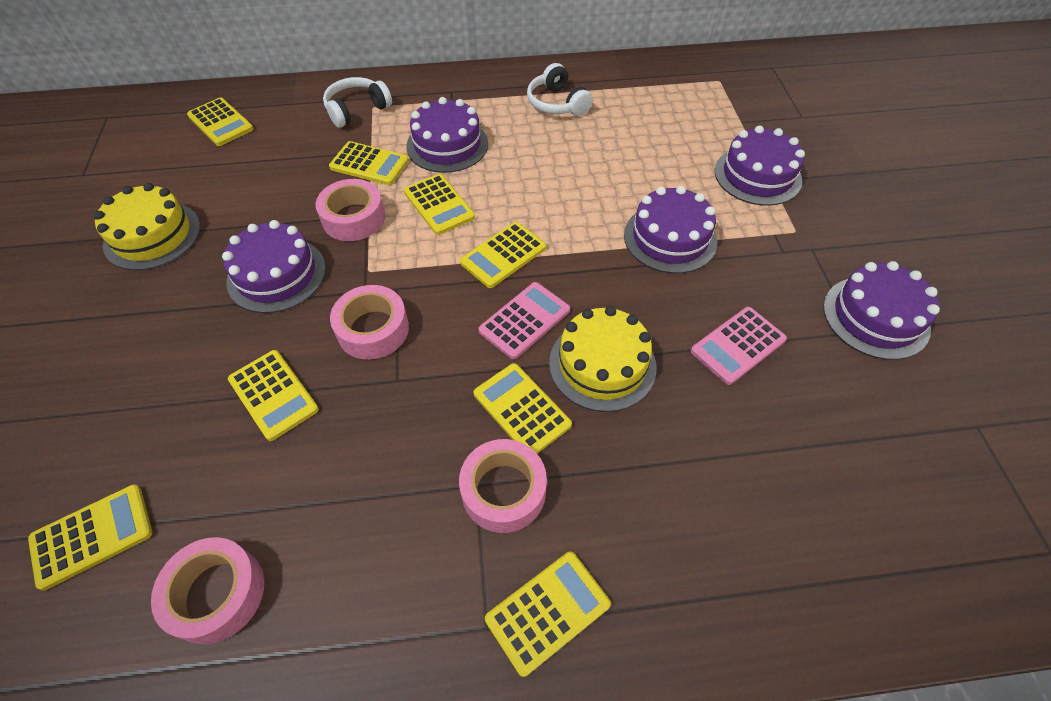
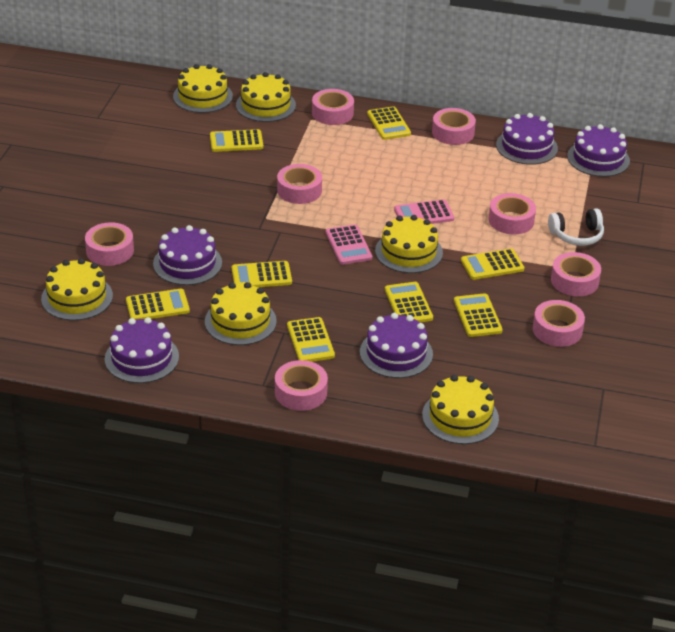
pink tape: [151,537,264,644] [316,179,385,241] [330,285,409,360] [459,439,547,533] = 4 -> [85,222,134,266] [275,360,328,411] [277,164,322,204] [312,89,354,125] [432,108,476,145] [489,193,536,234] [533,300,585,347] [551,252,601,296] = 8
white headphones: [323,77,392,128] [527,63,593,116] = 2 -> [548,208,604,246] = 1
yellow cake: [93,183,200,271] [549,306,656,412] = 2 -> [41,258,113,321] [173,64,233,113] [205,282,277,345] [236,72,296,122] [375,215,443,273] [422,375,499,444] = 6

